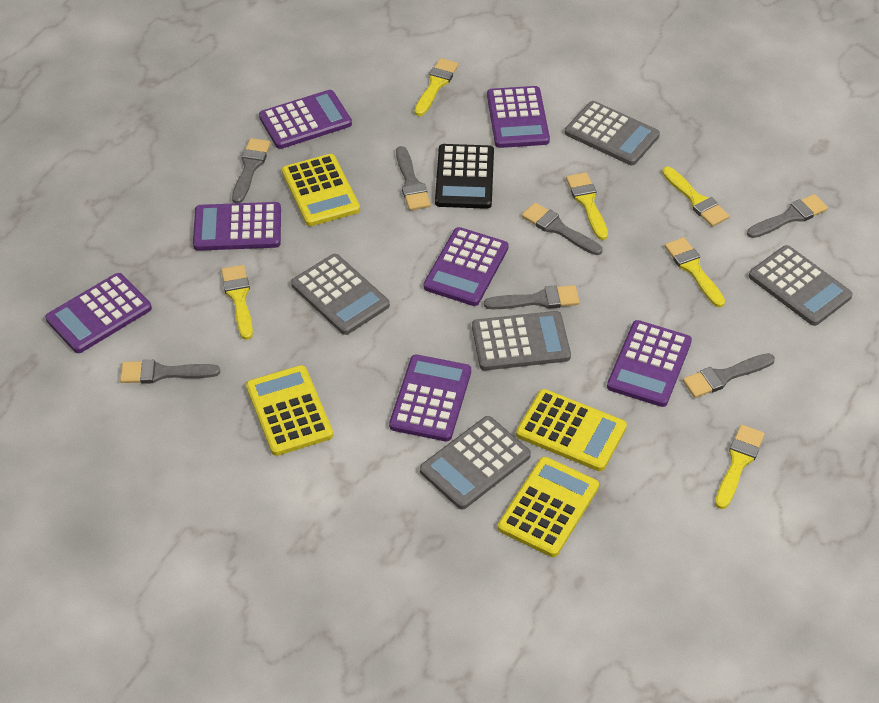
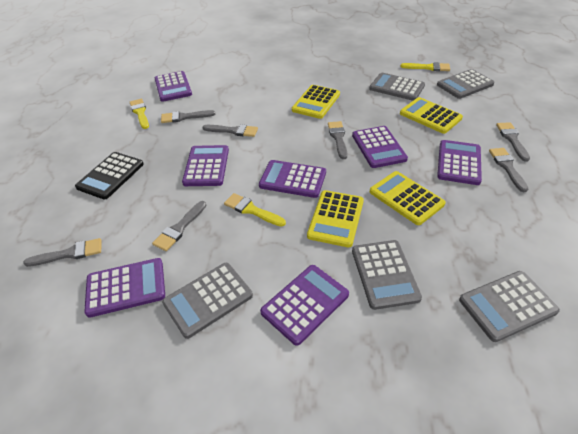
yellow brush: [221,265,253,340] [414,58,459,116] [566,172,608,240] [662,167,729,227] [665,237,725,307] [715,425,765,509] = 6 -> [130,99,149,129] [224,193,286,227] [400,62,450,71] = 3

